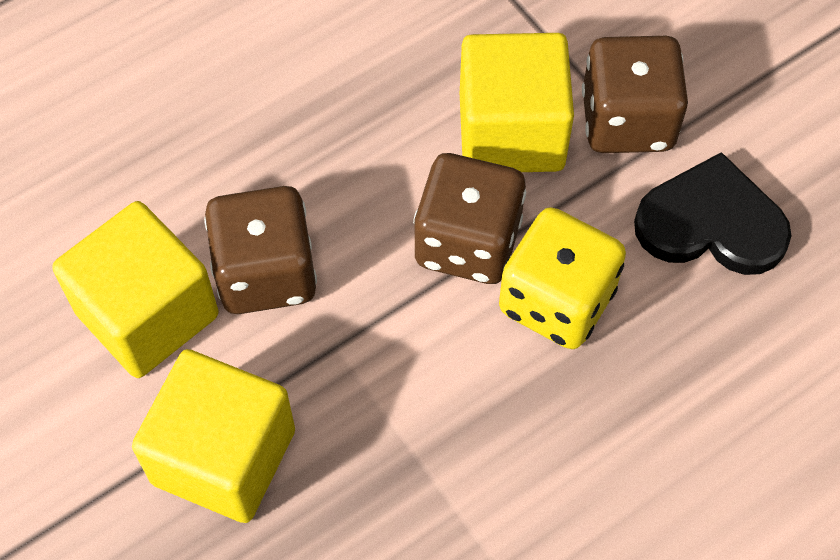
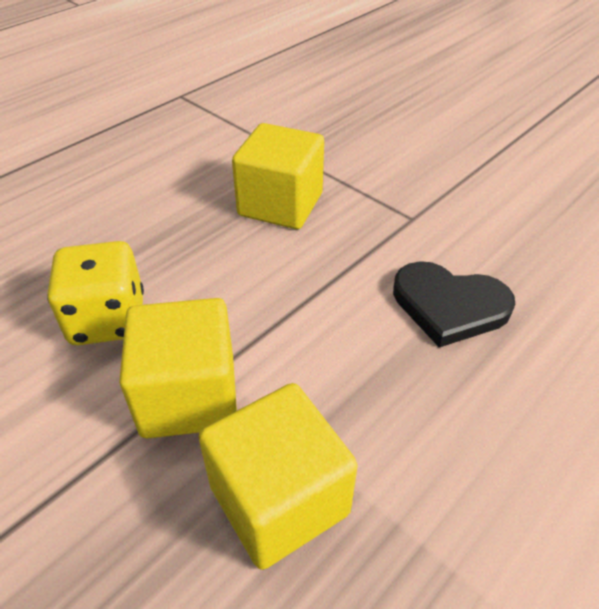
brown dice: [204,186,317,314] [413,153,526,284] [582,36,688,153] = 3 -> none = 0

